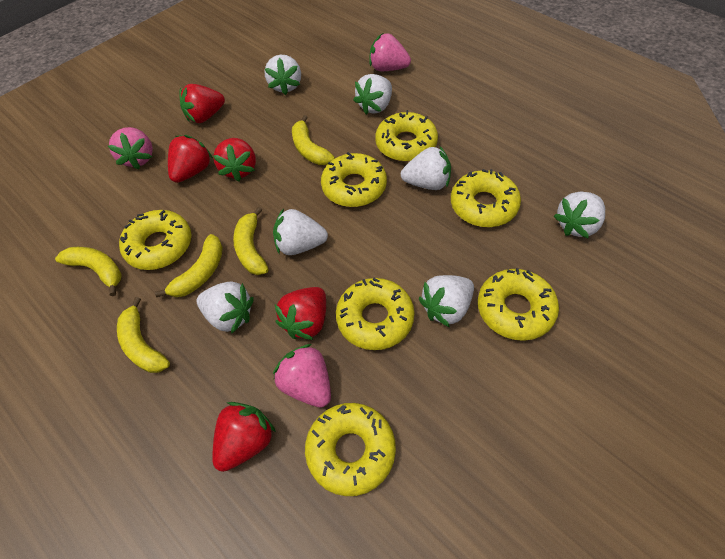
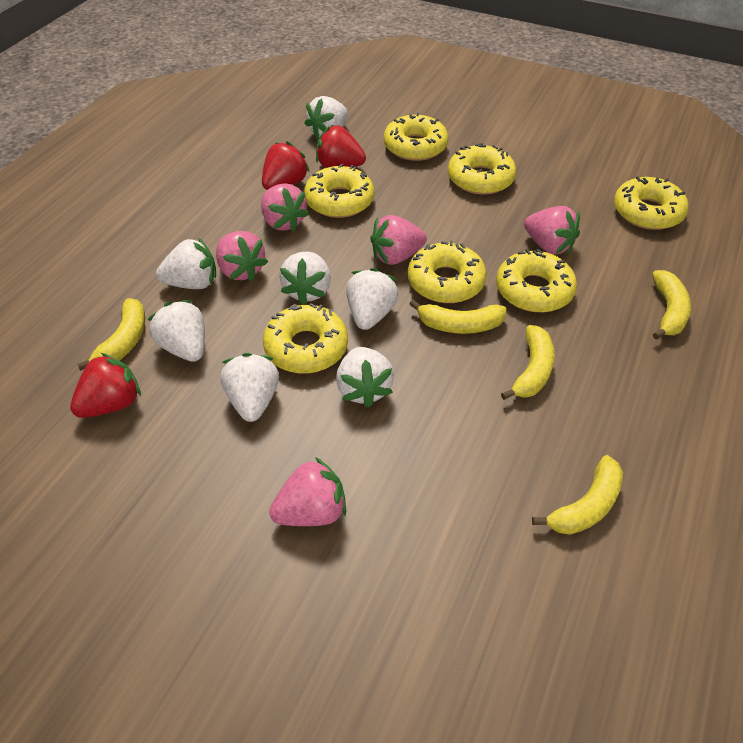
pink strawberry: [108,127,153,170] [273,344,331,408] [369,33,411,71] = 3 -> [216,231,268,281] [261,183,309,231] [269,457,346,526] [370,215,427,265] [524,206,580,255] = 5
red strawberry: [168,135,213,183] [179,84,225,123] [212,402,276,472] [213,138,256,181] [275,287,326,340] = 5 -> [70,353,141,418] [262,141,310,190] [316,125,366,168] = 3

